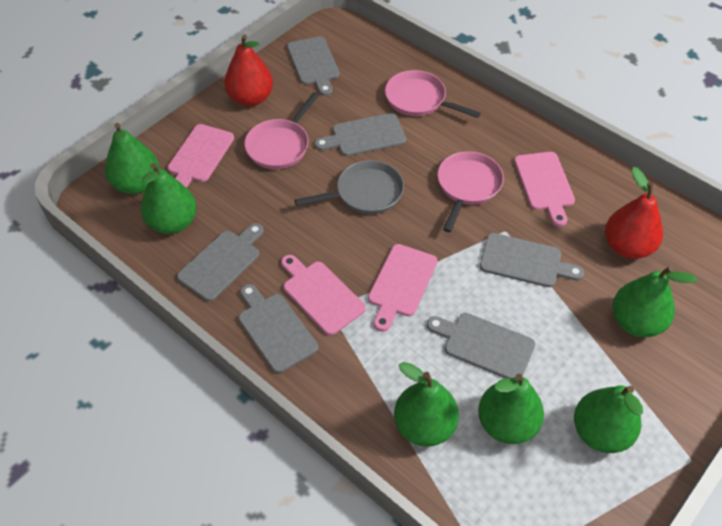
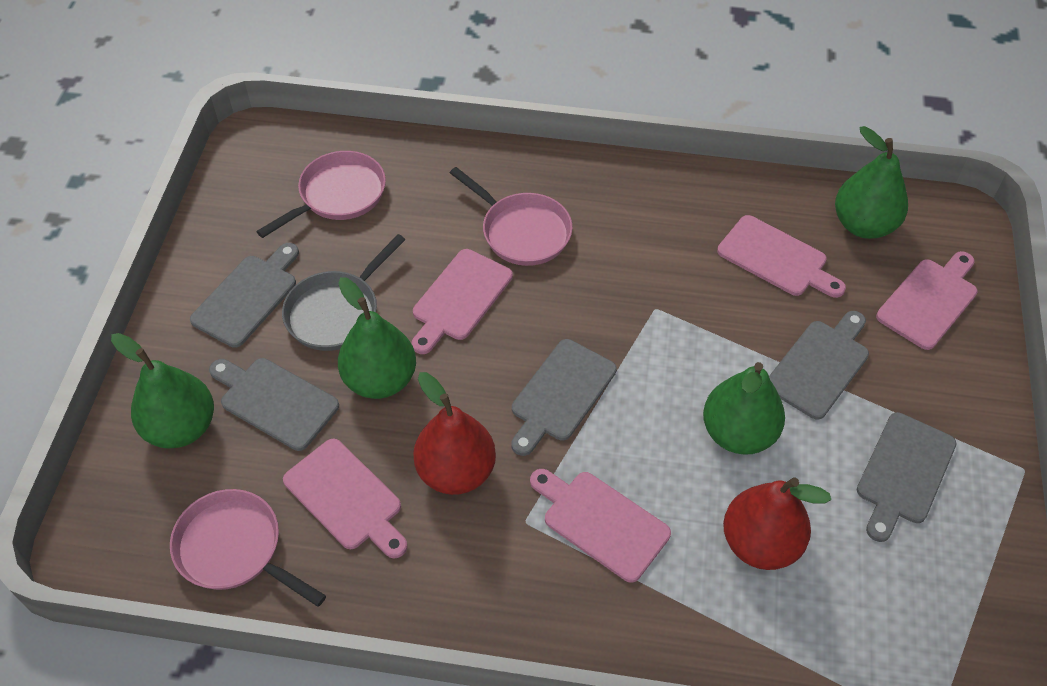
green pear: [105,123,159,194] [141,163,197,234] [394,362,459,447] [478,374,544,444] [574,385,643,453] [612,266,697,337] = 6 -> [111,333,214,448] [338,277,416,399] [703,362,785,455] [835,126,908,239] = 4
grey cutting board: [177,223,264,301] [238,284,318,373] [287,36,340,96] [315,113,406,156] [427,313,535,378] [480,233,584,287] = 6 -> [190,243,299,348] [209,358,339,451] [511,339,617,456] [769,311,869,420] [857,412,956,542] = 5
pink cutting board: [168,124,234,188] [281,255,366,335] [368,244,438,332] [514,152,575,227] = 4 -> [283,438,407,559] [412,249,513,354] [530,469,671,583] [717,215,846,298] [876,251,978,350] = 5

